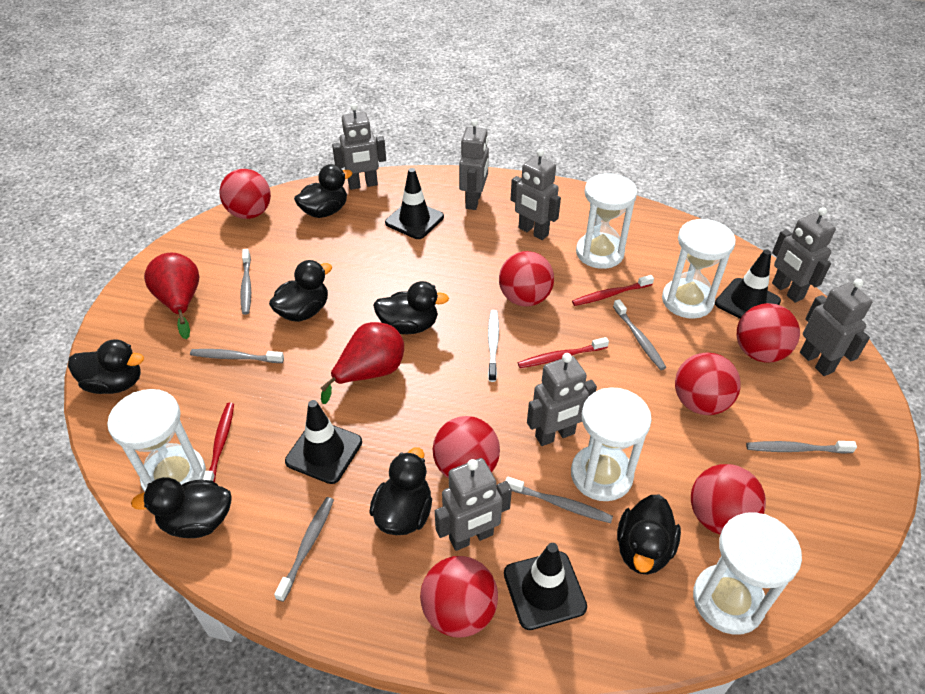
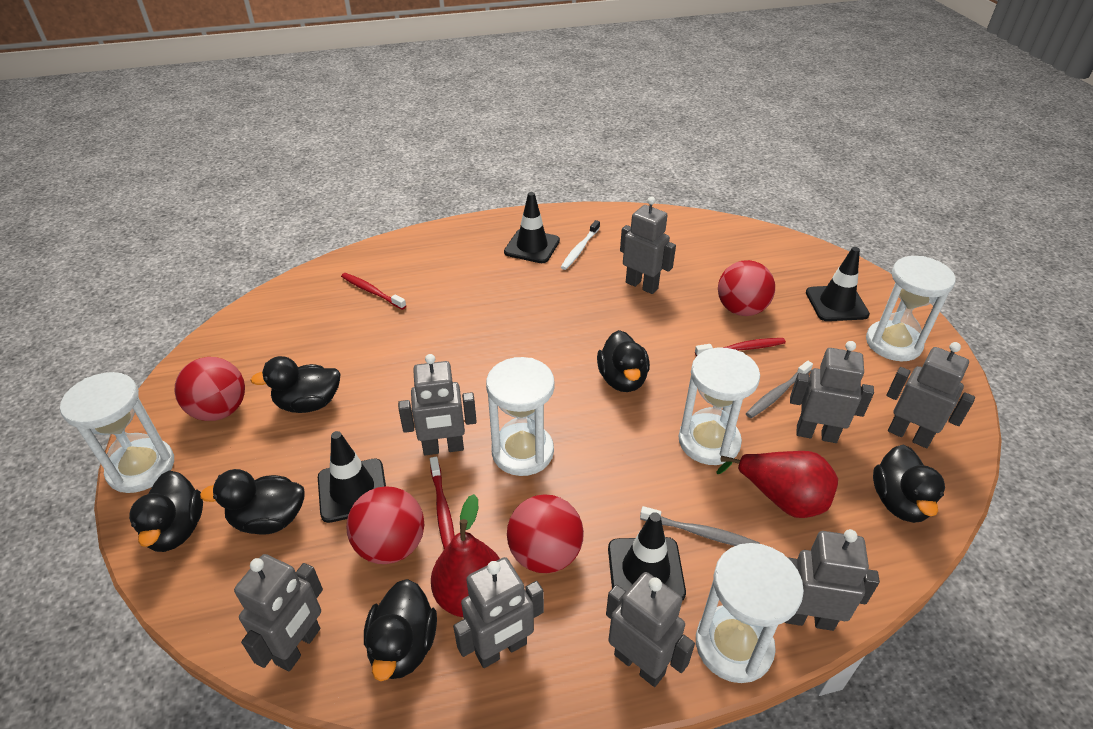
black duck: [68,339,144,394] [131,477,232,538] [269,260,332,322] [294,164,353,218] [369,447,432,535] [373,281,449,334] [617,495,681,575] = 7 -> [129,470,203,552] [200,469,305,535] [251,356,340,413] [364,579,437,681] [597,330,650,392] [873,444,945,523] = 6
grey robot: [332,103,386,190] [435,458,512,551] [459,119,489,210] [511,149,561,240] [527,353,597,446] [772,207,836,303] [800,279,872,376] = 7 -> [234,554,323,671] [398,354,477,455] [453,557,544,668] [606,572,695,687] [620,197,676,294] [785,529,880,631] [790,341,874,443] [886,342,975,448] = 8
grey toothbrush: [190,349,284,363] [240,249,251,315] [274,497,334,602] [505,476,613,523] [613,299,666,370] [746,441,857,454] = 6 -> [640,506,760,546] [746,361,813,418] = 2
red ball: [219,169,271,219] [420,556,498,637] [433,416,500,479] [499,251,554,307] [675,353,741,415] [691,464,766,535] [737,303,800,363] = 7 -> [174,357,245,421] [346,486,424,564] [507,494,584,573] [718,260,775,316] = 4

